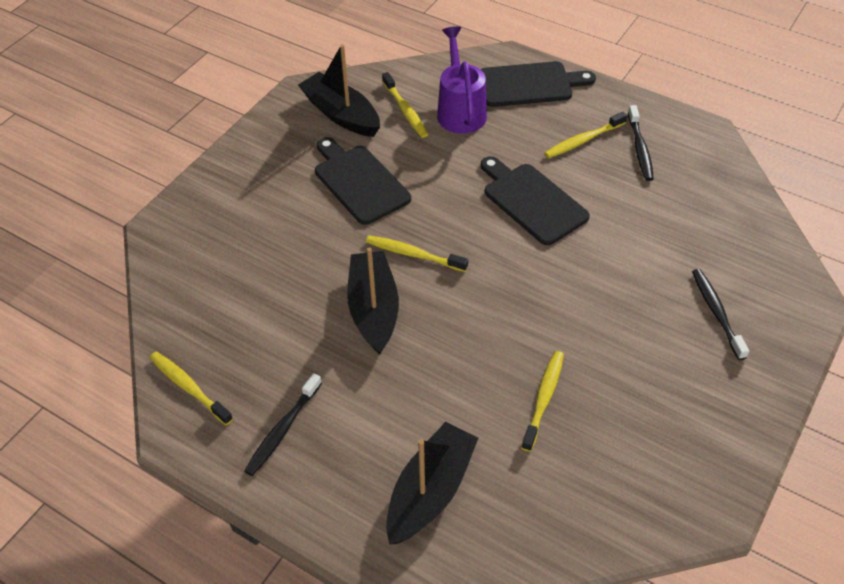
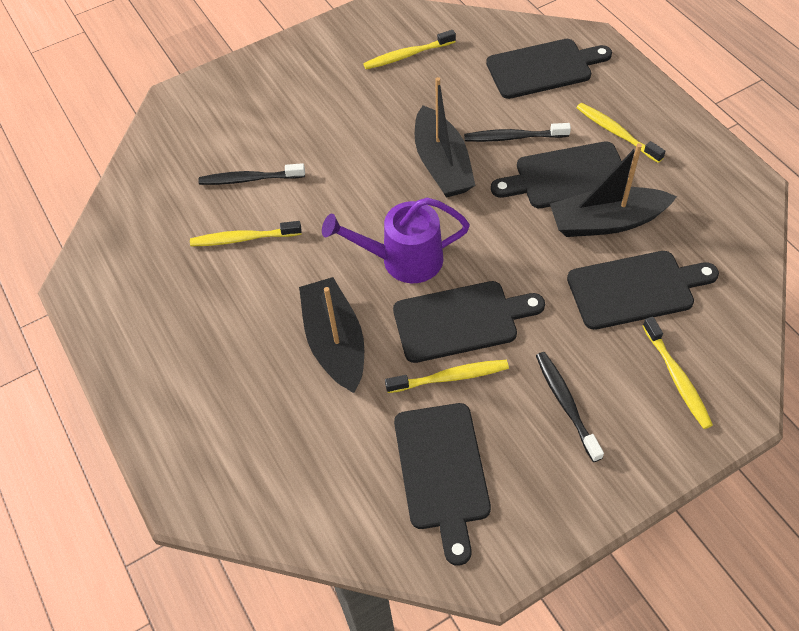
black cutting board: [315,137,411,225] [480,61,596,107] [481,156,590,245] = 3 -> [393,281,545,363] [394,403,491,566] [486,39,612,99] [491,141,629,208] [567,251,719,330] = 5

